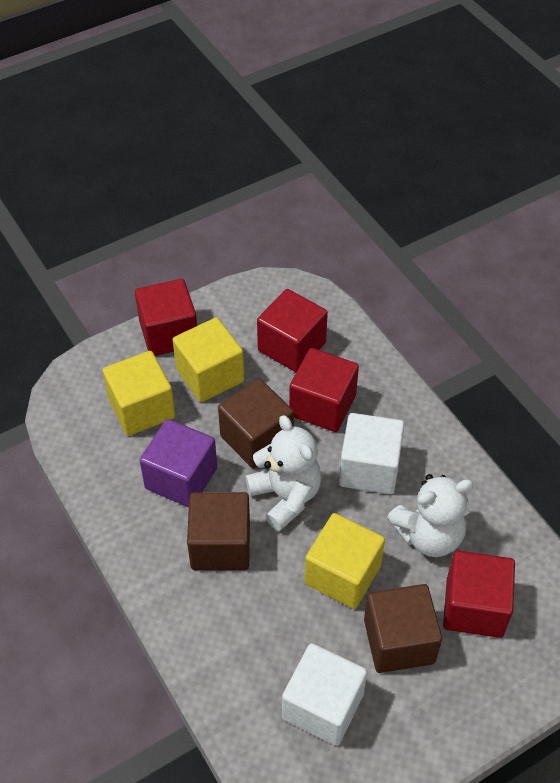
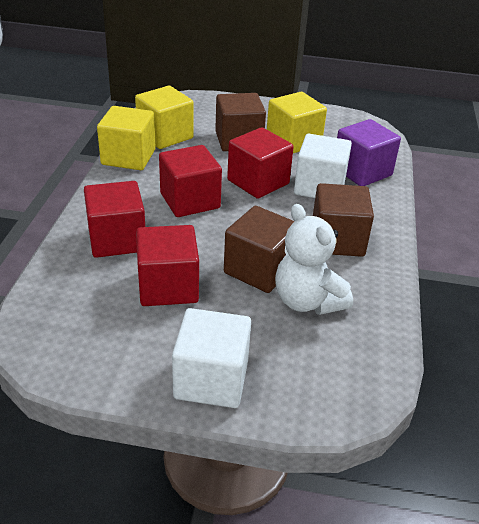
white teddy bear: [245,415,322,531] [387,474,474,557] = 2 -> [275,204,353,315] = 1

